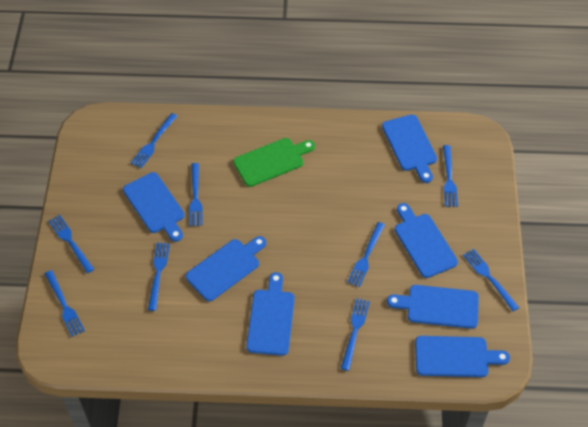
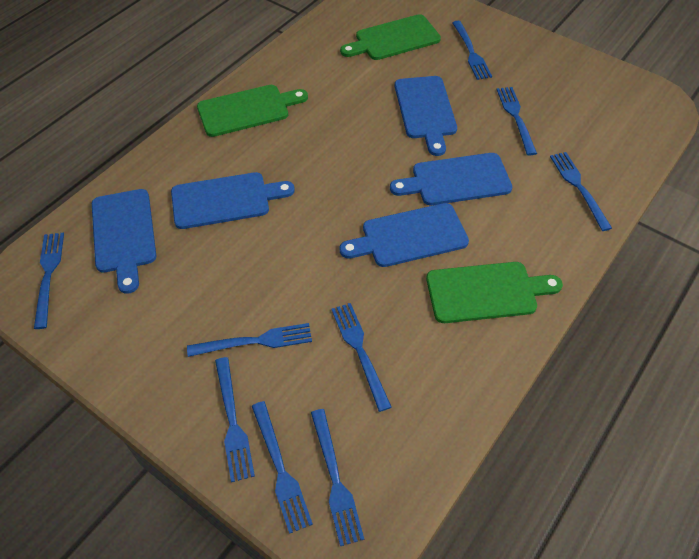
blue cutting board: [123,172,185,242] [186,236,266,301] [246,272,294,356] [382,115,437,183] [387,285,479,329] [395,203,458,278] [415,336,510,377] = 7 -> [92,189,156,294] [171,172,295,229] [339,203,469,267] [390,153,512,205] [395,76,457,156] = 5
green cutting board: [233,138,315,187] = 1 -> [197,85,308,137] [340,14,441,60] [426,262,563,323] = 3

